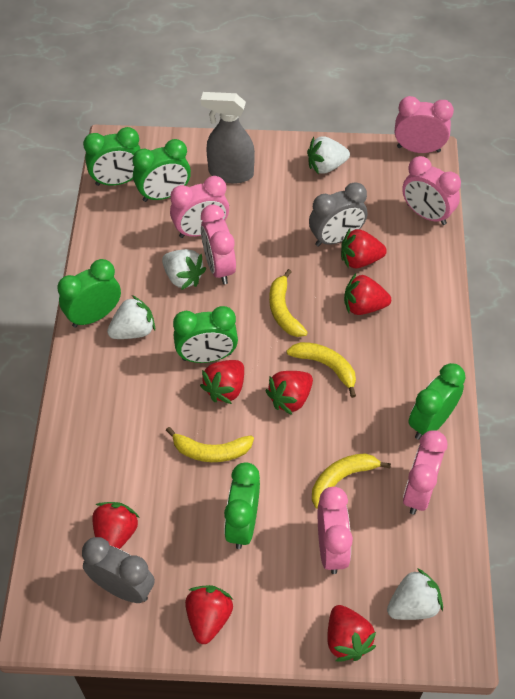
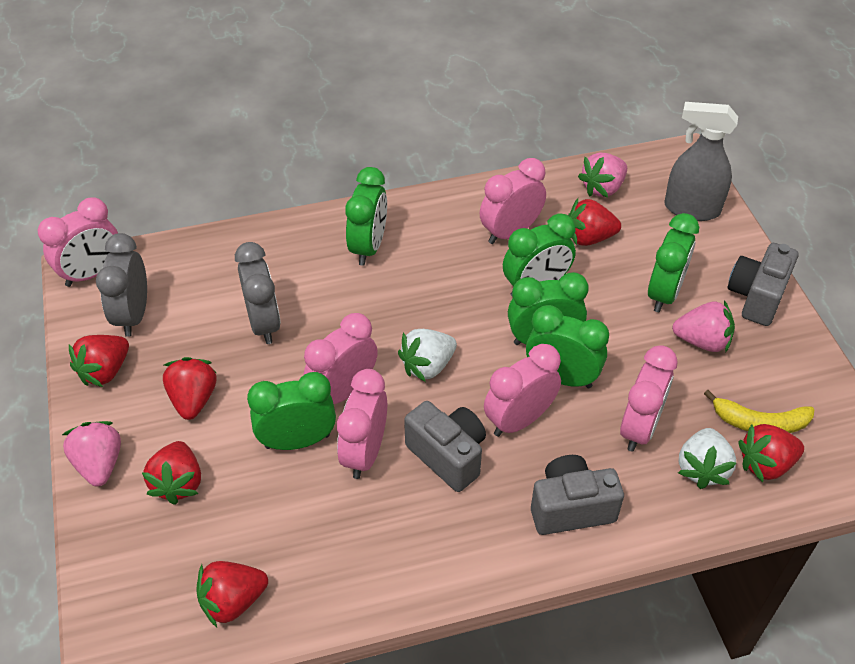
grey camera: none = 0 -> [404,401,486,492] [531,455,624,535] [728,243,798,326] = 3
pink strawberry: none = 0 -> [62,421,121,487] [578,153,627,198] [672,301,735,353] = 3
red strawberry: [92,502,140,549] [185,585,233,644] [200,360,244,404] [265,371,313,415] [327,605,376,661] [341,228,387,269] [344,273,391,315] = 7 -> [69,335,129,387] [142,441,201,505] [163,357,216,420] [196,561,268,627] [568,198,621,246] [738,424,804,482] = 6
white strawberry: [107,295,155,339] [162,249,206,290] [307,136,350,174] [387,568,443,620] = 4 -> [398,329,457,382] [678,428,736,489] = 2
yellow banana: [166,427,254,462] [269,269,308,337] [287,342,356,398] [312,453,391,509] = 4 -> [704,390,814,433] = 1

